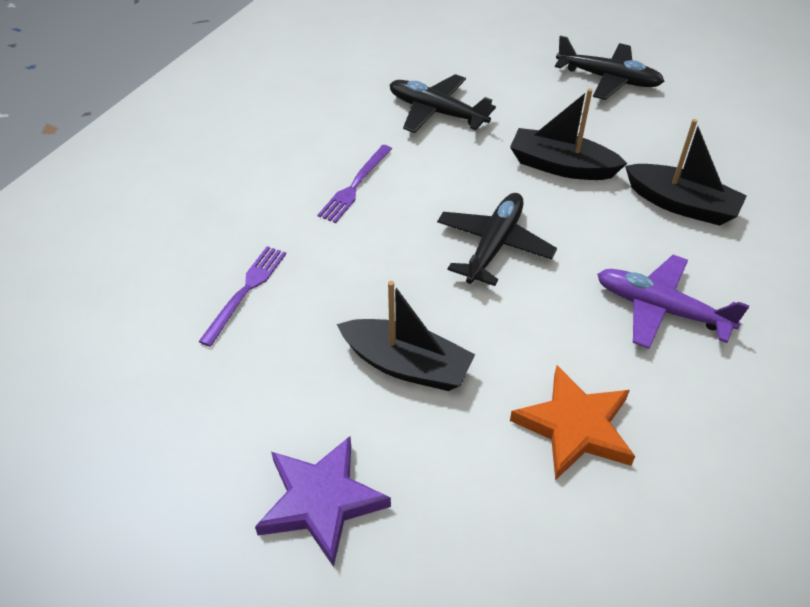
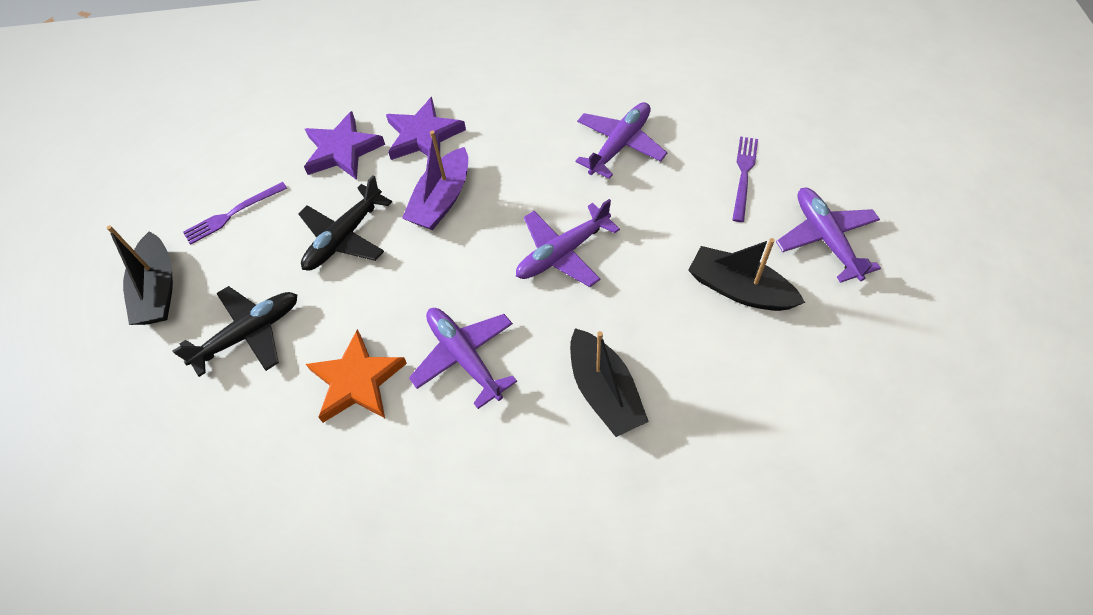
black plane: [390,74,496,133] [437,193,557,286] [555,36,665,100] = 3 -> [173,286,298,377] [298,175,392,270] = 2
purple boat: none = 0 -> [402,131,468,230] = 1
purple plane: [597,255,749,349] = 1 -> [409,308,517,409] [516,199,620,287] [575,102,667,179] [776,188,881,283] = 4
purple star: [255,436,391,567] = 1 -> [304,111,385,180] [386,97,466,160] = 2

